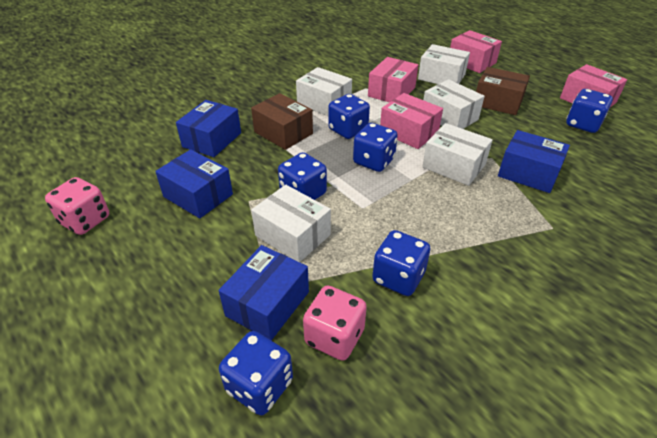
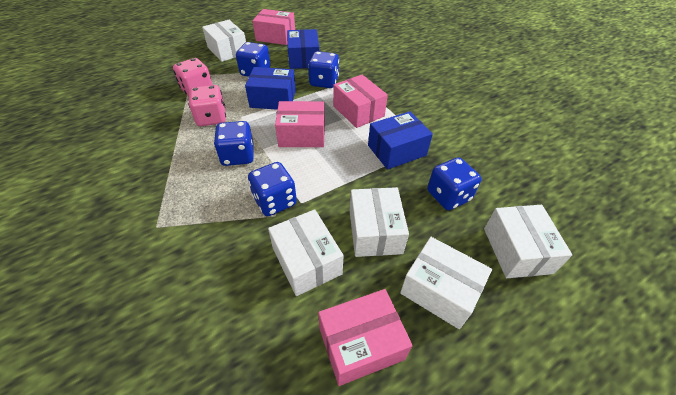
blue box: [155,149,233,218] [176,100,241,157] [219,245,309,341] [498,130,570,193] = 4 -> [245,67,296,110] [287,29,319,69] [368,111,433,170] = 3
blue dice: [219,331,293,415] [278,152,327,200] [328,94,370,139] [353,123,398,172] [372,230,431,296] [566,89,613,133] = 6 -> [214,121,254,166] [236,42,270,77] [248,162,297,216] [308,51,339,88] [427,157,481,210] = 5
brown box: [251,93,313,150] [476,67,530,115] = 2 -> none = 0

